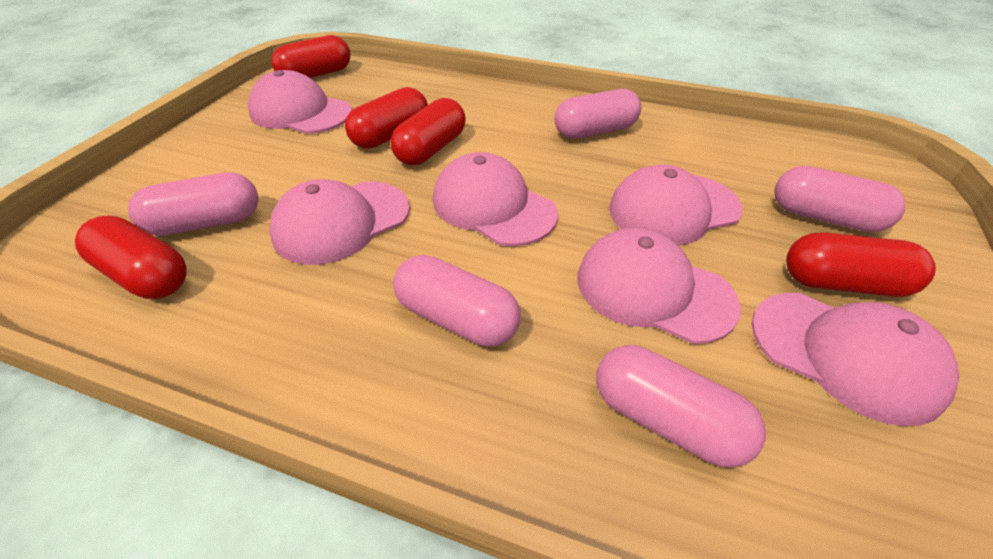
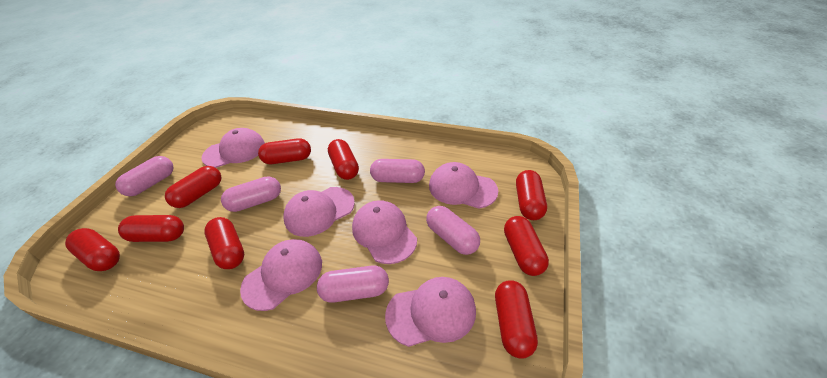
red capsule: [75,215,187,299] [271,35,350,78] [345,87,428,149] [391,98,466,165] [786,232,936,297] = 5 -> [65,228,120,271] [118,215,184,242] [165,166,221,208] [204,217,244,269] [258,138,311,164] [328,139,359,180] [495,280,538,359] [504,216,549,276] [516,170,547,220] = 9

